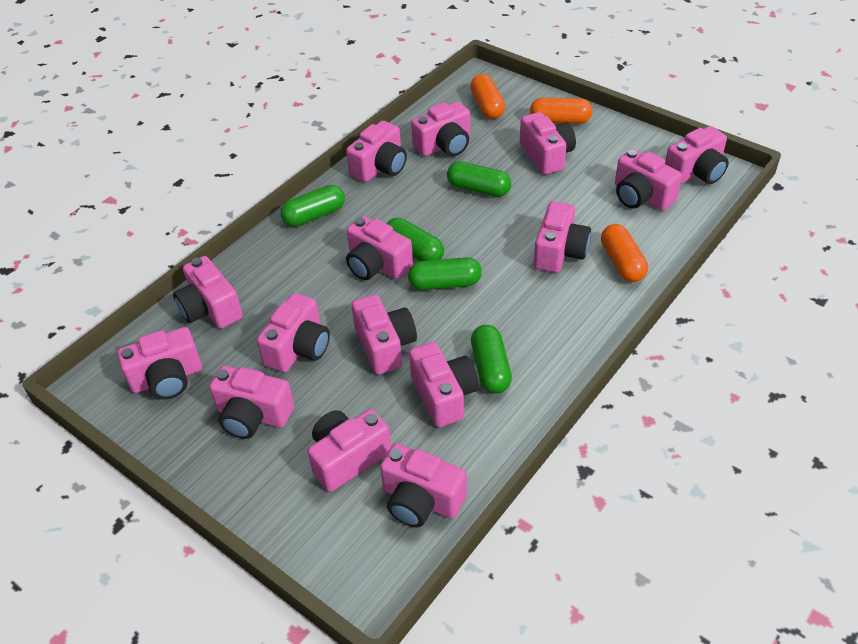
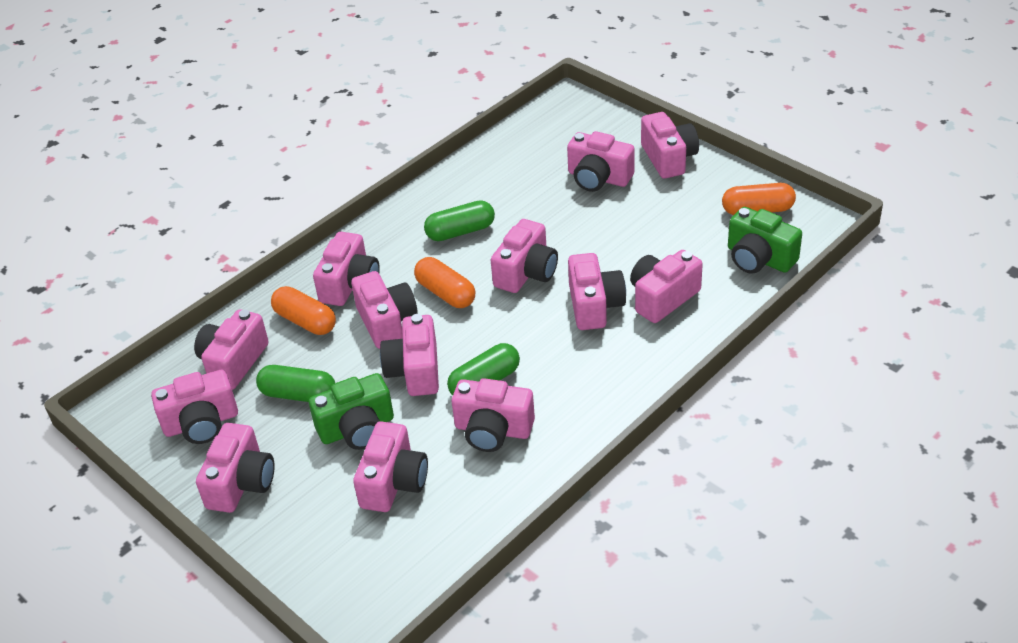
green camera: none = 0 -> [309,373,394,450] [728,207,802,274] = 2
green capsule: [281,185,345,227] [387,218,444,261] [408,257,482,290] [447,161,511,197] [471,325,512,394] = 5 -> [256,365,335,402] [424,200,495,241] [447,343,520,395] = 3
pink camera: [117,327,202,399] [173,256,243,329] [210,366,294,439] [257,293,330,372] [308,409,391,492] [346,121,407,182] [346,216,413,280] [351,294,417,375] [380,443,467,527] [409,342,479,427] [411,101,470,156] [520,112,576,175] [534,201,591,273] [615,149,682,211] [665,126,729,184] = 15 -> [151,370,238,444] [194,309,269,390] [196,423,275,513] [313,232,380,306] [351,271,418,349] [353,421,428,512] [380,314,439,396] [452,378,535,452] [491,219,558,293] [567,131,635,192] [568,253,626,330] [630,250,703,323] [641,112,699,179] = 13

